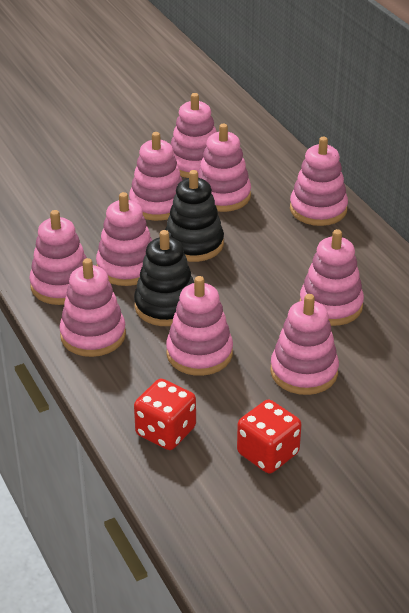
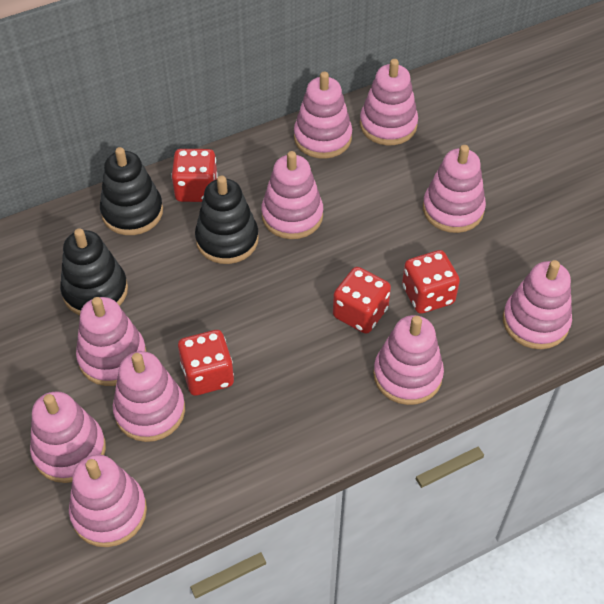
black stacking toy: [134,230,194,326] [165,170,224,262] = 2 -> [60,228,128,315] [100,147,163,235] [195,176,259,264] = 3
red dice: [134,379,196,450] [237,399,302,474] = 2 -> [171,149,218,202] [178,330,234,396] [333,267,391,334] [402,250,460,314] = 4

